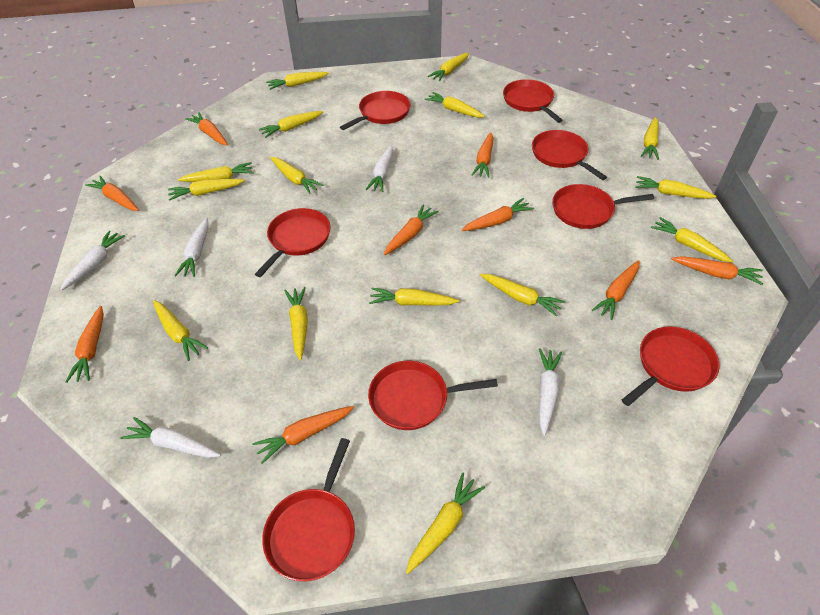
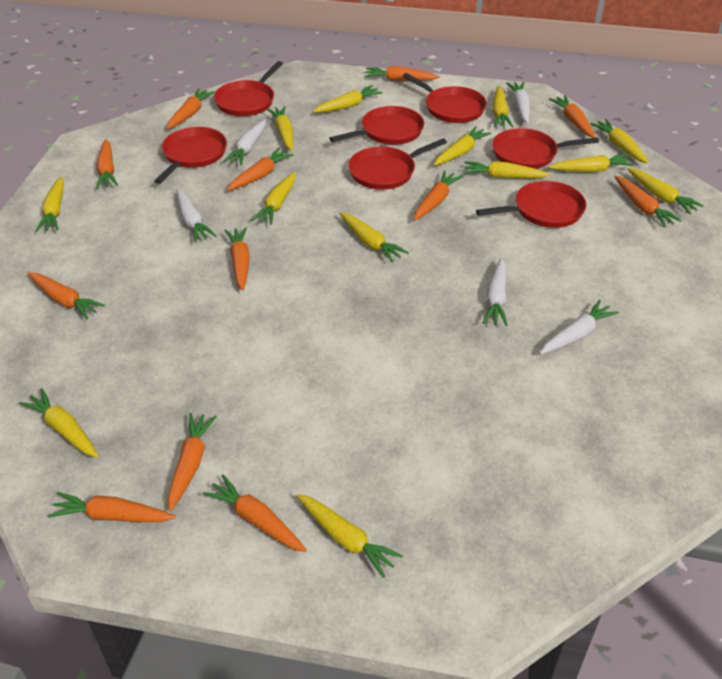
orange carrot: [65,306,104,383] [85,176,139,211] [185,112,228,145] [252,406,354,464] [384,204,439,255] [462,198,534,231] [472,132,493,178] [592,260,639,320] [671,256,763,285] = 9 -> [27,272,105,319] [48,492,176,522] [96,139,118,189] [167,88,215,129] [168,413,217,512] [203,475,307,552] [224,227,250,291] [227,148,294,191] [364,66,440,81] [414,170,463,220] [549,95,595,138] [615,176,682,227] = 12
red pan: [255,208,331,277] [262,438,355,581] [340,91,411,130] [368,361,498,430] [503,79,563,123] [532,130,607,180] [552,184,654,229] [622,327,720,406] = 8 -> [155,127,227,184] [214,61,283,116] [330,106,424,145] [348,138,447,190] [403,73,487,123] [476,181,586,228] [492,128,599,169] = 7
yellow carrot: [153,300,208,361] [168,179,245,201] [178,162,253,182] [259,111,323,138] [266,72,329,90] [270,157,323,194] [284,287,308,360] [369,288,459,306] [406,472,485,574] [425,92,485,118] [427,52,469,82] [480,274,565,317] [635,176,717,199] [641,117,659,160] [651,217,733,263] = 15 -> [19,388,99,458] [36,176,64,232] [251,172,296,225] [267,106,293,151] [296,494,403,578] [313,85,383,113] [339,212,409,263] [434,126,491,166] [463,161,551,178] [492,85,513,128] [549,154,634,172] [590,119,649,164] [627,168,704,214] = 13

